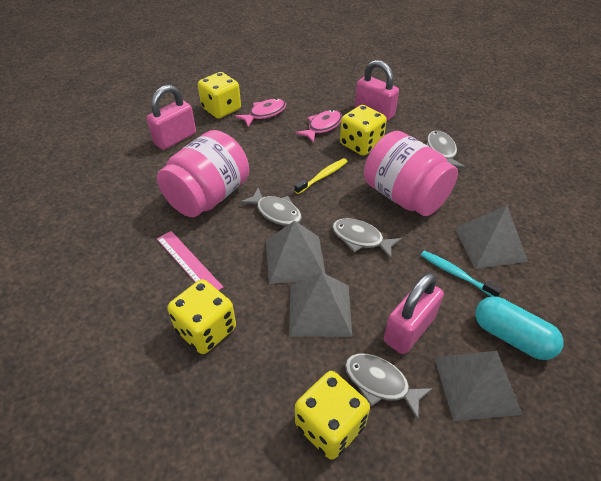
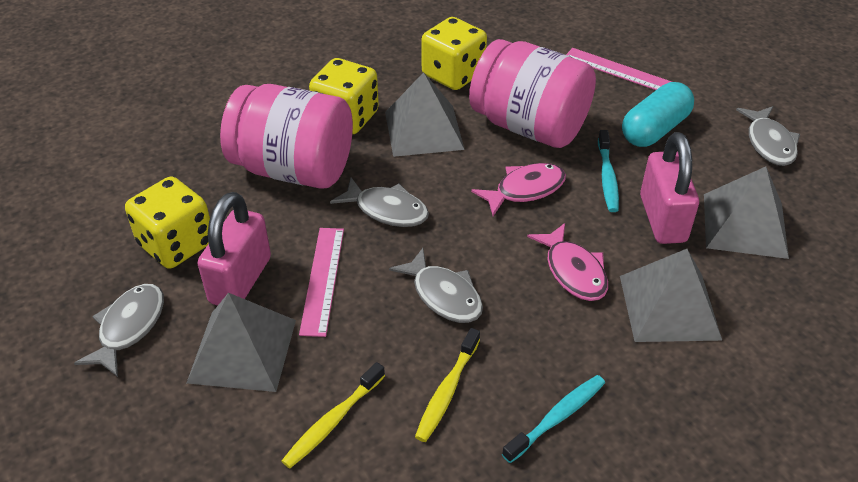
pink padlock: [147,85,196,150] [355,60,399,122] [384,272,444,354] = 3 -> [197,192,271,305] [640,132,699,244] = 2
pink ruler: [157,231,223,290] = 1 -> [299,228,344,337] [566,48,672,90] = 2
turquoise toothbrush: [421,251,502,297] = 1 -> [502,375,605,463] [598,130,619,212] = 2
yellow dice: [167,279,236,354] [198,72,241,119] [295,371,370,460] [340,105,387,156] = 4 -> [125,176,210,269] [309,58,379,134] [421,17,487,90] = 3
yellow toothbrush: [294,158,348,194] = 1 -> [282,362,385,468] [415,328,480,442] = 2

